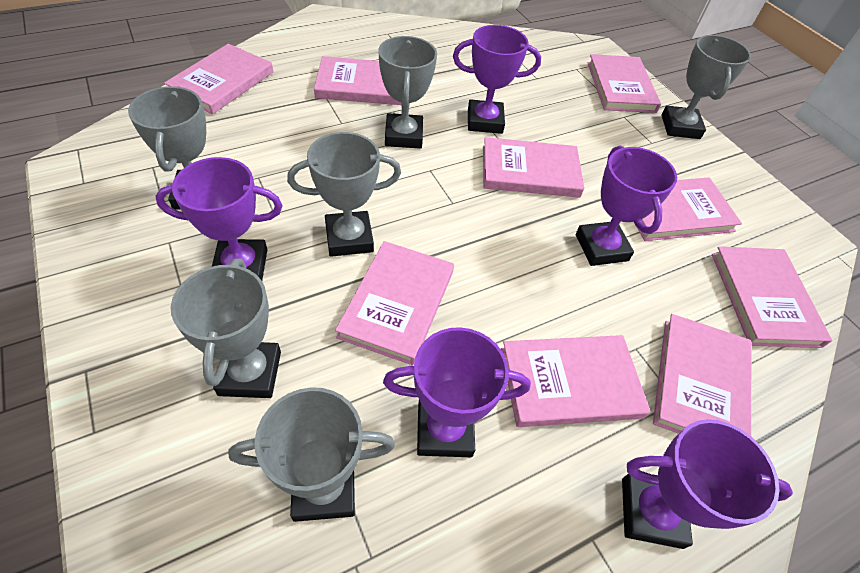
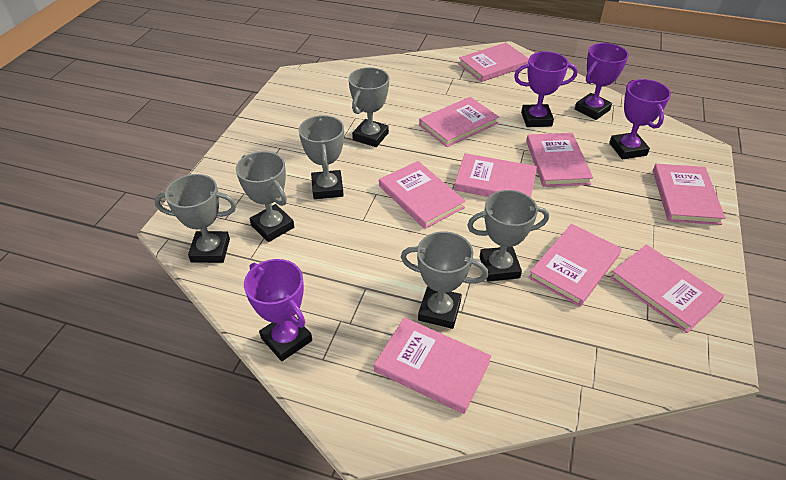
purple trophy: [155,157,283,280] [383,327,531,457] [453,25,541,134] [576,145,677,266] [622,419,793,549] = 5 -> [244,259,312,361] [514,51,577,127] [575,43,629,120] [609,79,671,159] = 4

